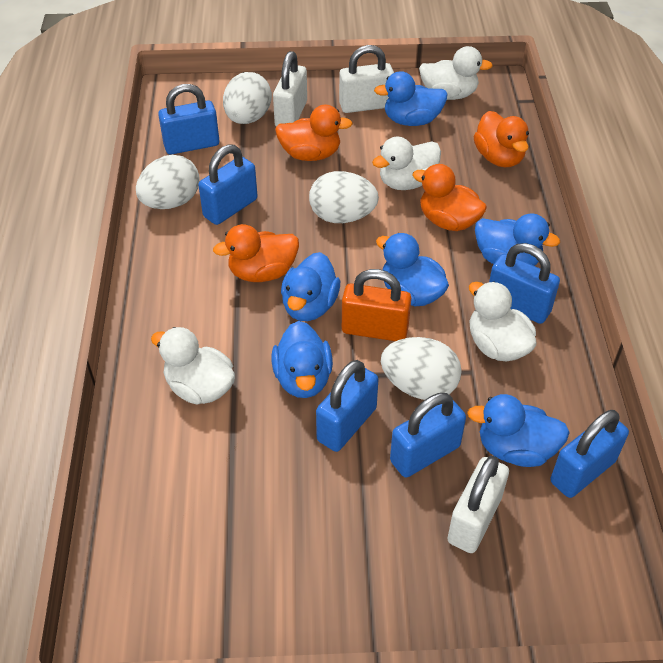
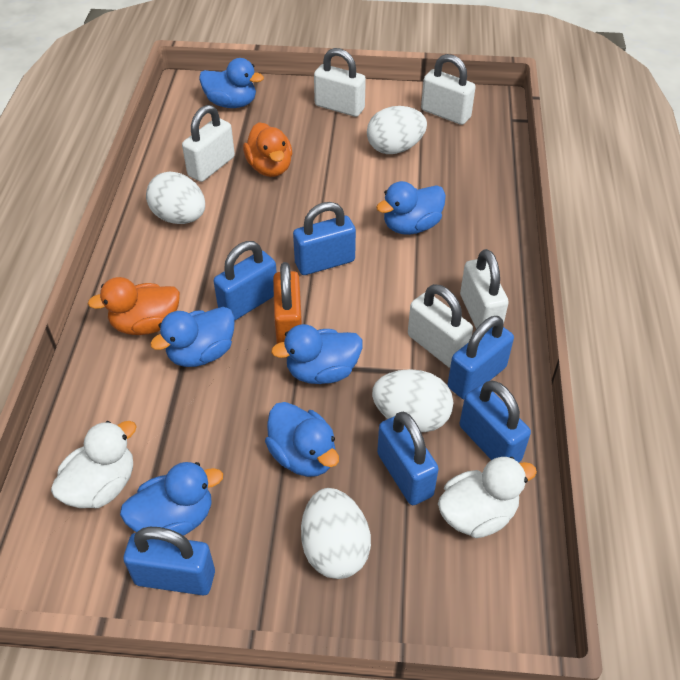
orange duck: [213,224,299,282] [275,105,353,161] [412,164,487,231] [474,111,529,167] = 4 -> [88,277,180,335] [243,122,292,177] = 2
white duck: [151,327,235,404] [372,137,441,190] [419,46,493,100] [469,282,536,361] = 4 -> [51,421,137,508] [438,457,537,538] = 2
white padlock: [273,51,307,127] [339,45,394,113] [447,456,509,553] = 3 -> [182,105,235,182] [314,48,366,117] [408,284,473,368] [421,54,476,125] [460,249,509,329] = 5

